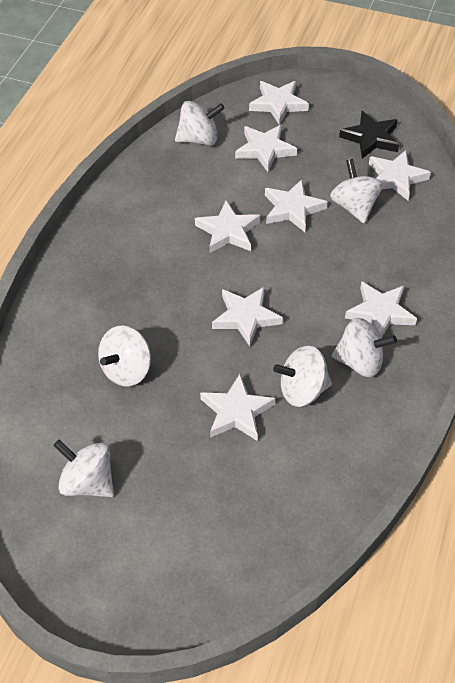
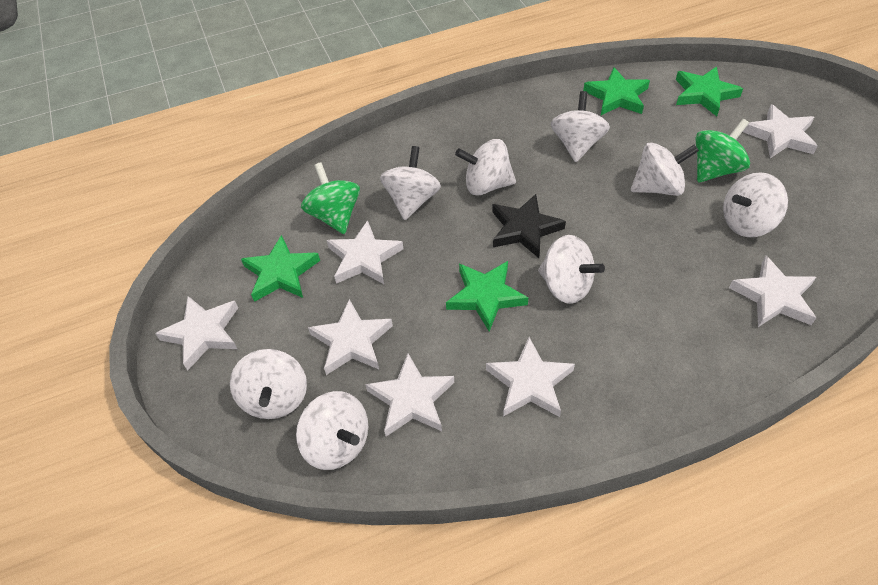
green spinning top: none = 0 -> [301,162,360,234] [696,119,750,182] = 2
green star: none = 0 -> [241,235,320,302] [446,261,528,332] [583,67,650,115] [676,66,743,116] = 4
white spinning top: [53,440,114,497] [98,326,151,387] [175,101,225,146] [273,346,332,407] [330,159,383,223] [332,318,397,377] = 6 -> [230,349,307,419] [296,391,368,470] [380,146,441,220] [455,139,516,196] [538,235,605,304] [551,91,610,162] [631,142,699,196] [723,172,788,237] = 8
white star: [195,200,260,253] [200,374,275,441] [212,287,283,347] [235,125,297,172] [249,81,309,125] [265,180,327,232] [345,281,417,339] [369,150,431,200] = 8 -> [155,296,238,371] [308,299,393,375] [327,220,403,284] [365,354,454,437] [486,337,575,417] [729,256,816,327] [743,104,818,158] = 7

